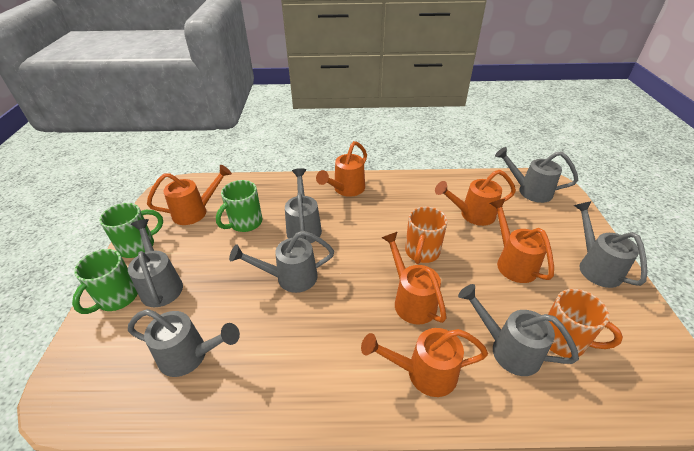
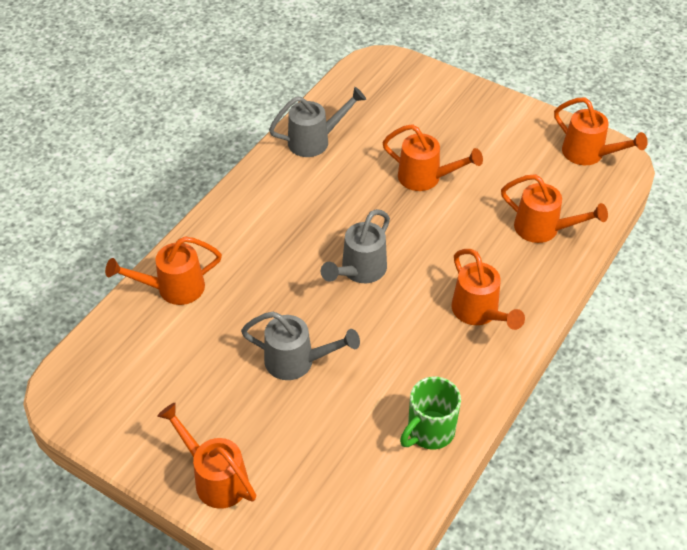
green mug: [72,249,138,314] [99,203,163,258] [216,180,262,232] = 3 -> [400,377,461,449] = 1
grey watering can: [128,219,183,307] [128,309,240,377] [229,231,334,293] [285,168,322,243] [458,284,579,376] [495,147,578,203] [574,201,648,288] = 7 -> [241,312,360,380] [269,87,366,157] [321,209,390,283] = 3
orange mug: [405,206,448,264] [548,289,623,358] = 2 -> none = 0

